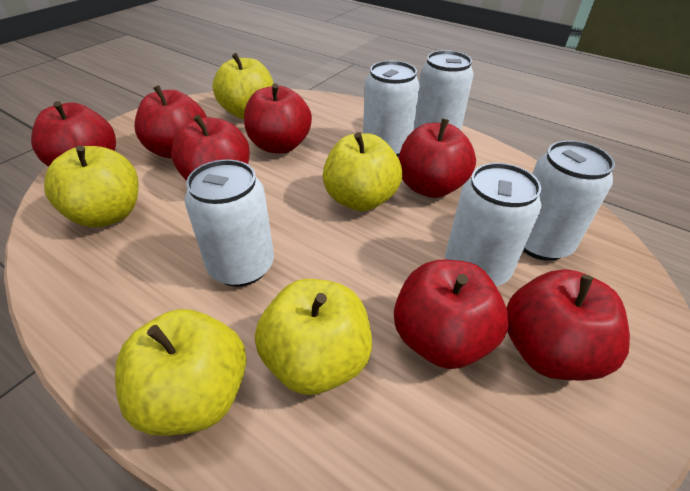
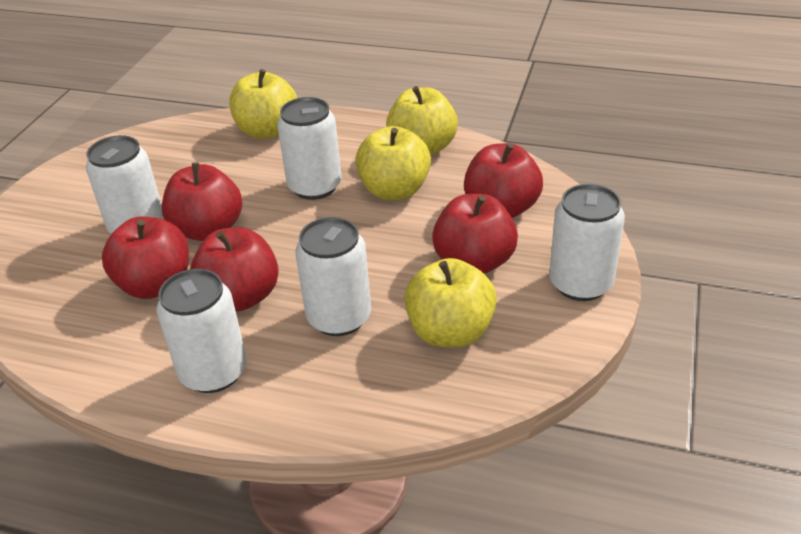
red apple: [31,101,116,167] [135,85,206,158] [171,115,250,181] [244,84,312,153] [394,260,509,369] [399,118,476,198] [507,269,630,380] = 7 -> [102,217,189,299] [162,162,242,241] [190,227,279,312] [432,194,518,274] [464,143,543,218] = 5
yellow apple: [44,145,139,228] [115,309,246,436] [212,53,274,119] [255,279,372,395] [323,132,403,211] = 5 -> [229,69,297,139] [355,126,431,200] [386,86,458,156] [404,258,497,347] = 4

